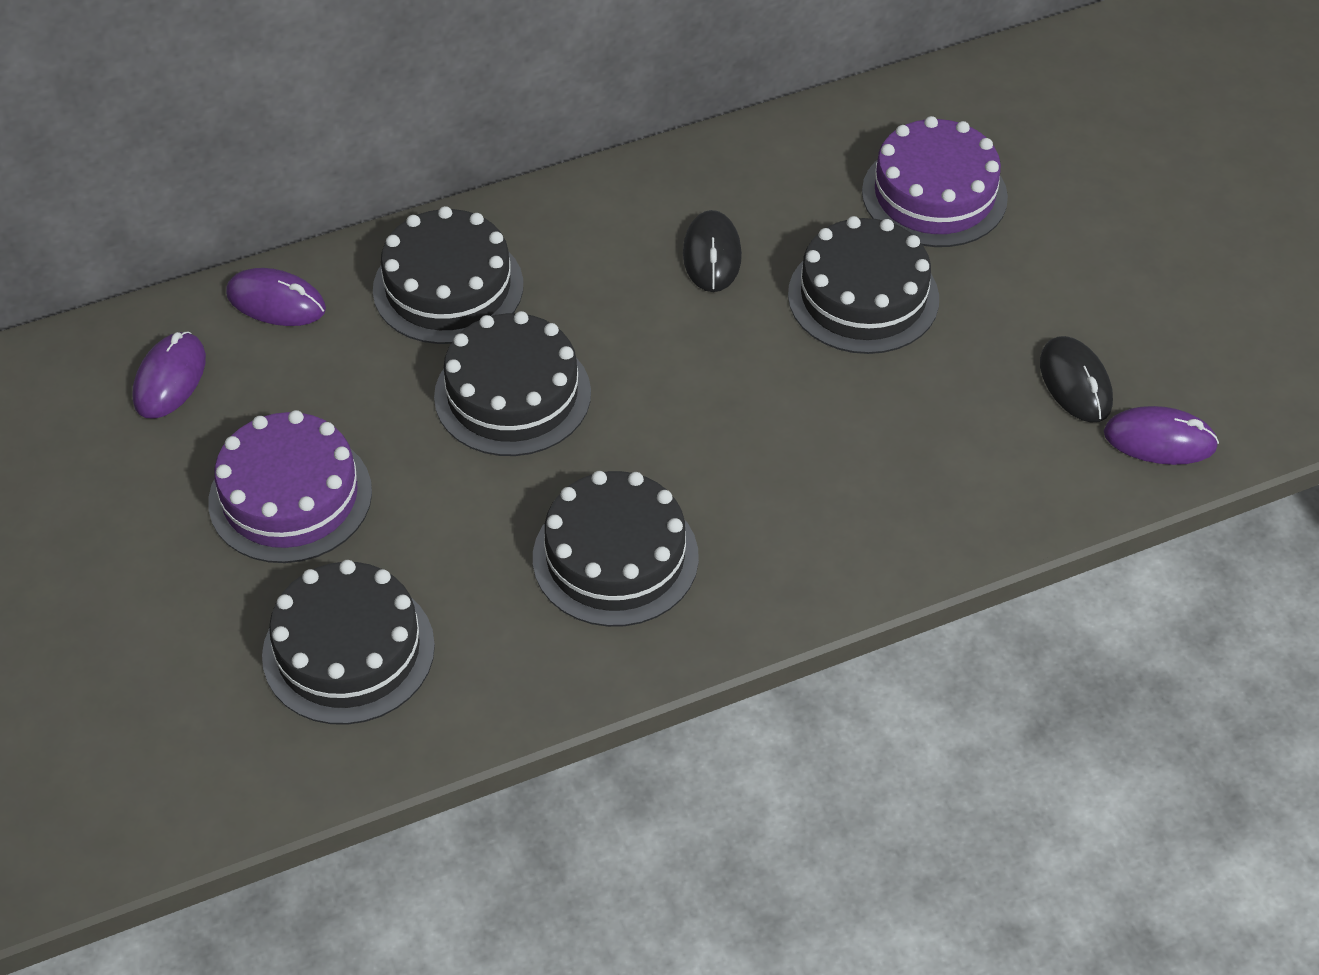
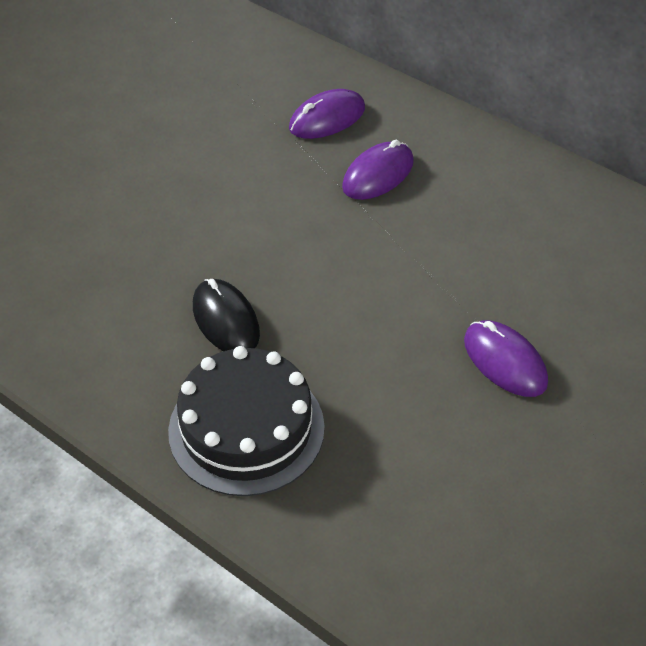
black cake: [262,560,435,725] [373,206,523,344] [434,311,591,456] [533,471,699,627] [788,216,939,354] = 5 -> [168,346,325,496] = 1
black mouse: [683,210,742,292] [1040,336,1113,422] = 2 -> [193,279,260,351] = 1
purple cake: [208,410,372,563] [862,116,1008,247] = 2 -> none = 0

